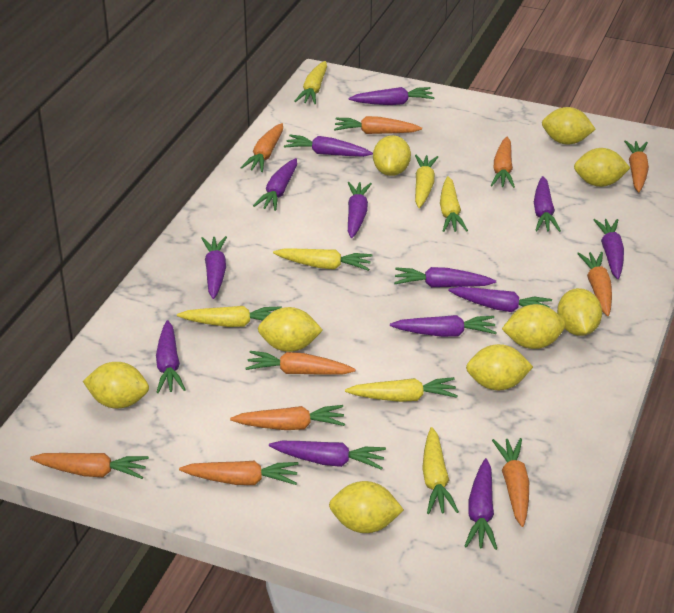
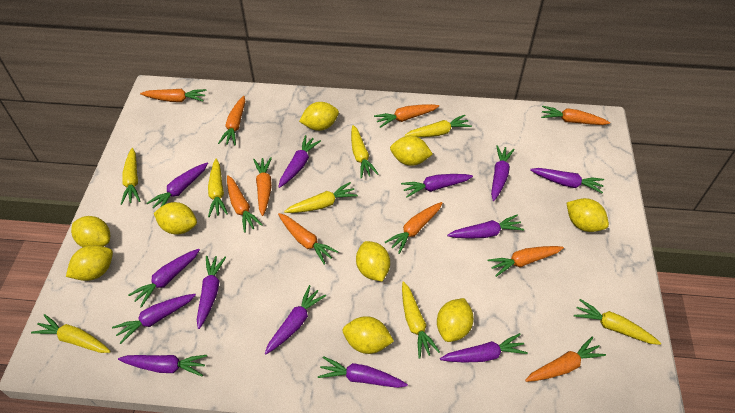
yellow carrot: [177,306,282,327] [273,249,373,271] [294,61,327,104] [345,377,458,402] [415,155,438,208] [422,427,459,514] [440,176,468,232] = 7 -> [31,314,111,353] [121,148,140,205] [208,159,228,217] [284,182,358,213] [351,125,379,178] [402,281,440,359] [404,115,472,137] [574,299,661,345] = 8

